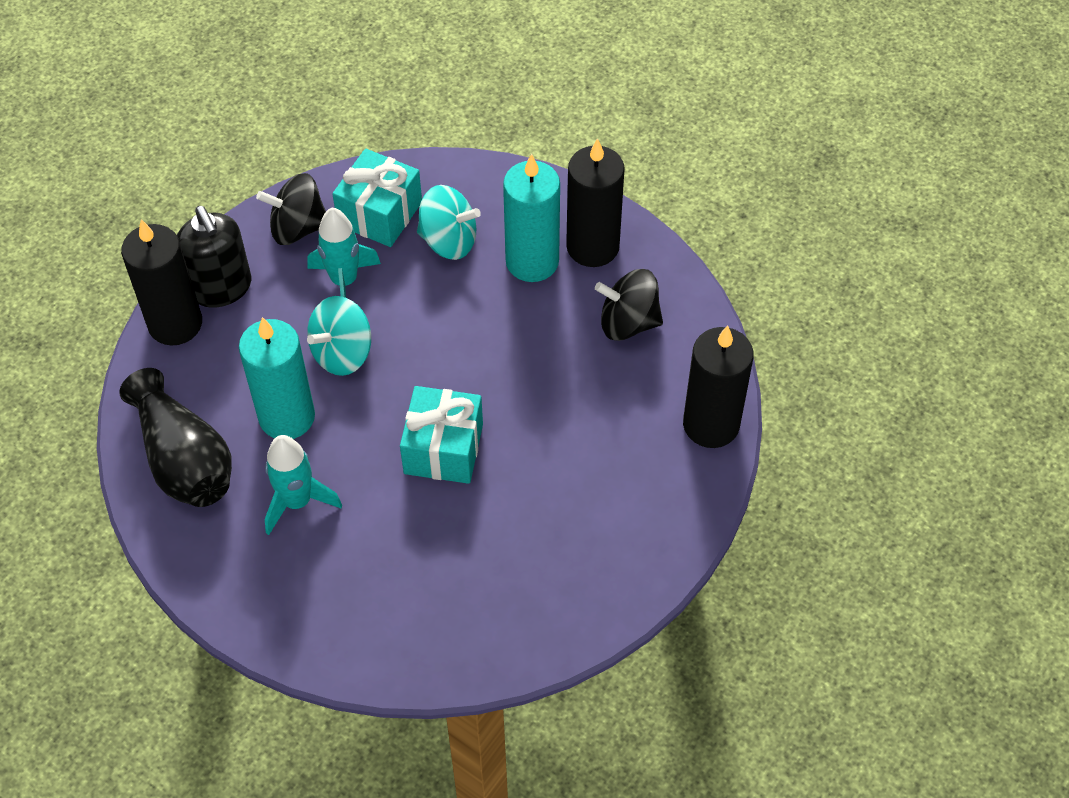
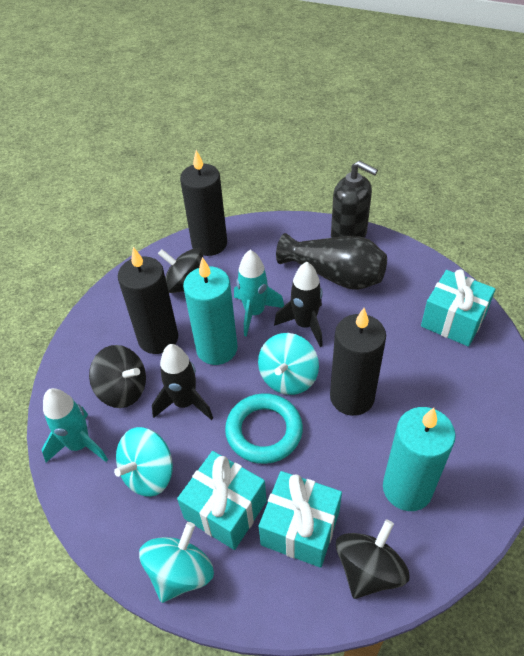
black rocket: none = 0 -> [152,344,213,420] [274,262,323,347] = 2
black spinning top: [256,173,326,245] [595,269,663,341] = 2 -> [89,345,146,408] [158,248,203,293] [336,519,410,599] = 3
turquoise gift: [332,149,422,247] [400,386,483,484] = 2 -> [177,451,267,550] [259,471,342,568] [421,269,496,347] = 3
turquoise ring: none = 0 -> [225,393,303,464] = 1
turquoise spinning top: [307,296,371,376] [417,185,481,260] = 2 -> [114,427,173,497] [139,522,214,603] [258,333,319,395] = 3

